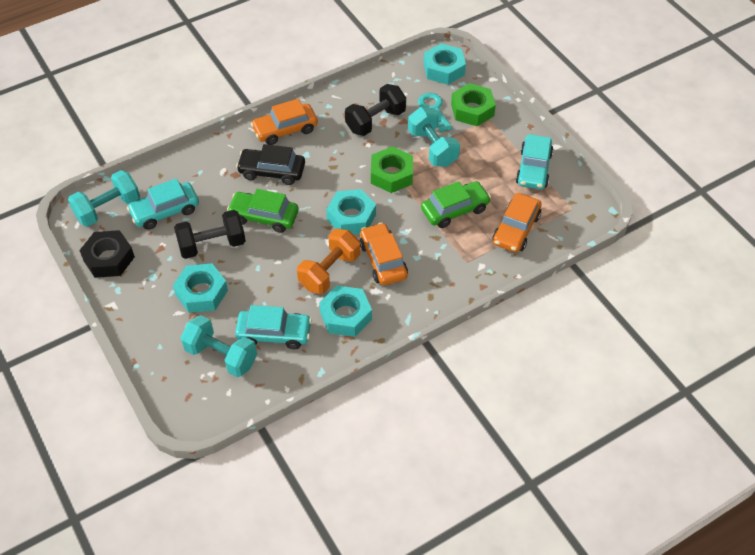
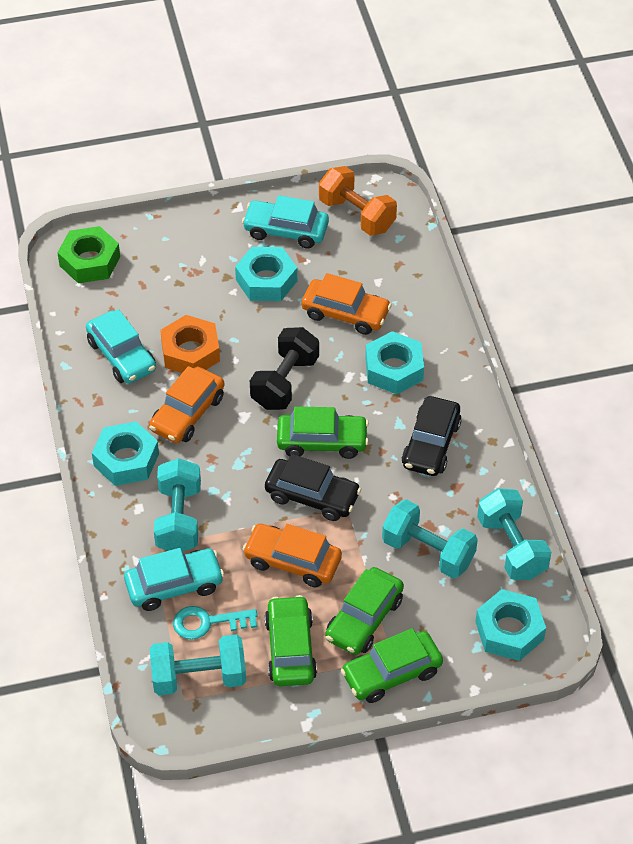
black car: [236,144,305,185] = 1 -> [265,454,361,521] [402,396,462,476] = 2
black dumbbell: [174,210,246,259] [345,84,406,136] = 2 -> [250,327,319,410] = 1
black nut: [79,230,135,278] = 1 -> none = 0
green car: [227,189,299,233] [421,181,491,228] = 2 -> [265,595,317,686] [277,406,369,459] [325,567,404,655] [341,628,443,703] = 4
green nut: [371,146,413,193] [451,83,496,126] = 2 -> [57,226,120,283] = 1
orange nut: none = 0 -> [160,315,220,373] = 1
turquoise dumbbell: [68,170,140,227] [181,315,257,377] [408,107,460,167] = 3 -> [150,634,246,695] [154,458,201,552] [382,499,478,578] [477,488,551,580] = 4

